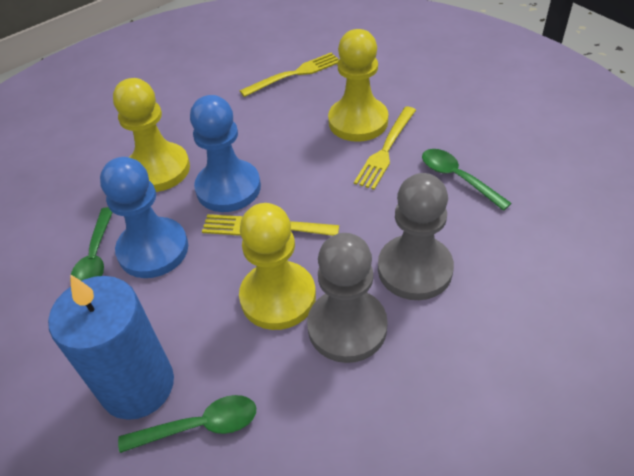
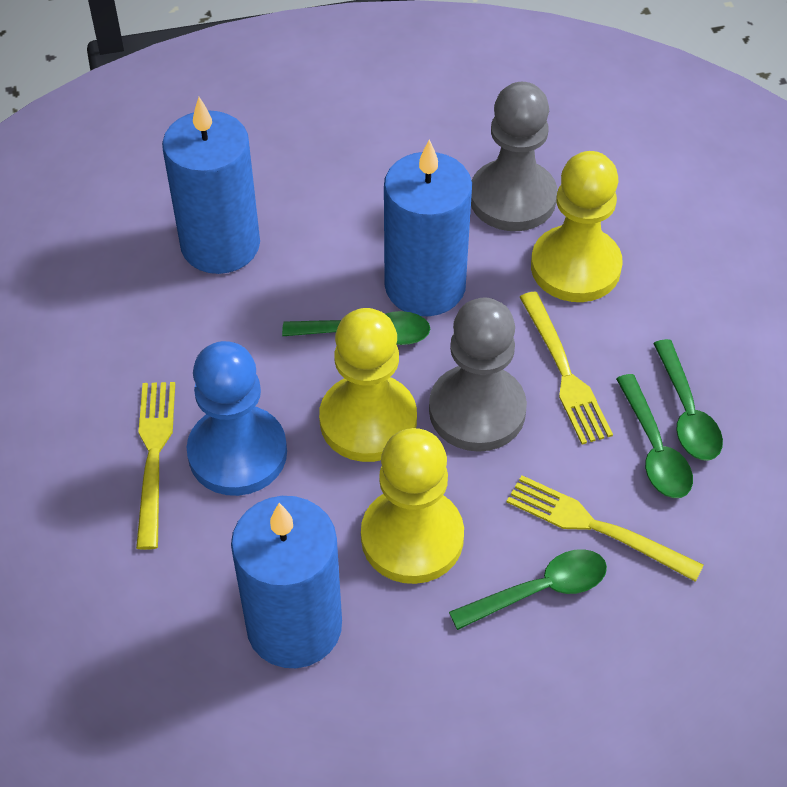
blue candle: [48,274,174,420] = 1 -> [162,97,260,274] [231,496,342,668] [384,139,472,316] = 3
blue pawn: [100,157,188,278] [190,95,261,212] = 2 -> [187,341,287,496] = 1
green spoon: [70,207,113,282] [118,395,256,453] [422,149,512,211] = 3 -> [282,311,430,345] [449,549,607,630] [616,374,693,498] [653,339,723,461] = 4

